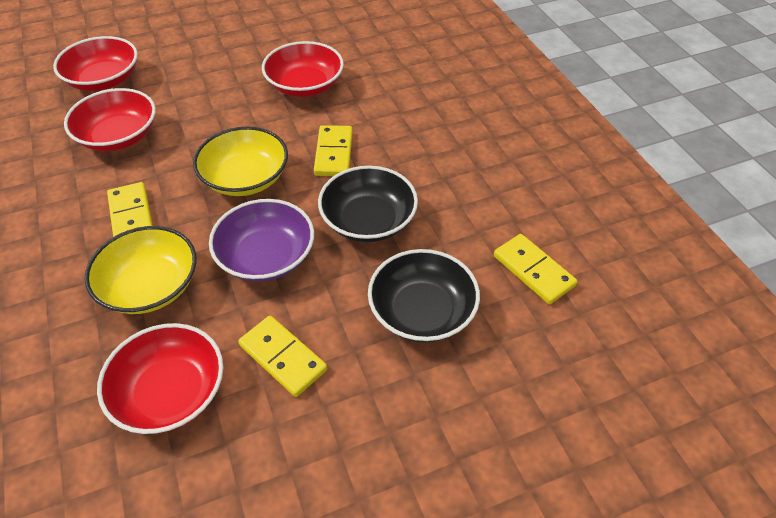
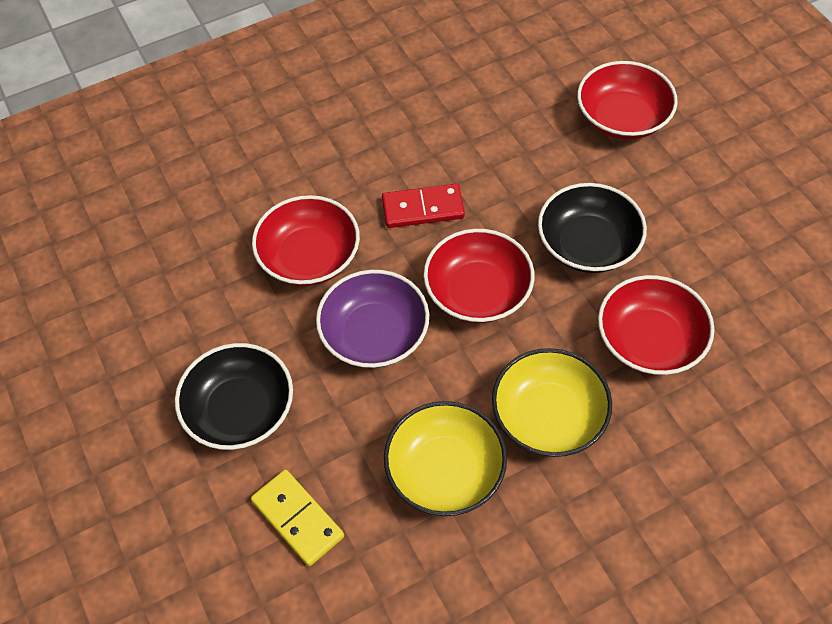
red domino: none = 0 -> [382,184,465,228] = 1
yellow domino: [107,182,153,237] [238,316,327,397] [314,125,353,176] [494,234,577,304] = 4 -> [251,470,344,566] = 1

